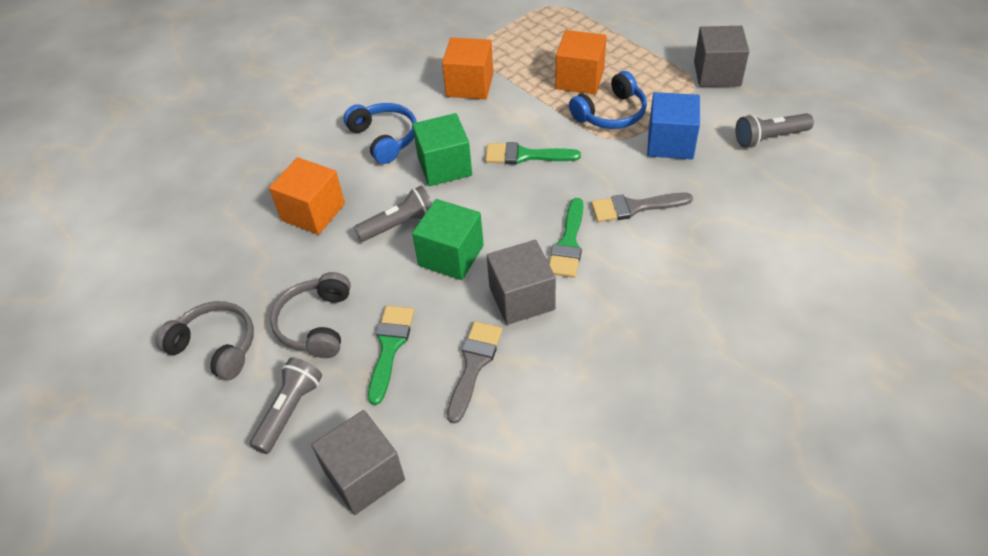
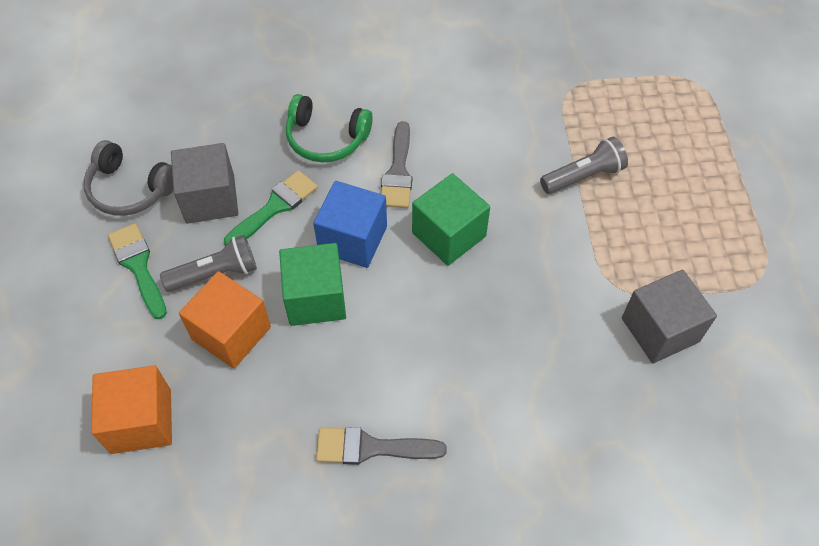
blue headphones: [344,103,417,164] [569,71,647,129] = 2 -> none = 0
green brush: [368,306,414,405] [485,142,581,165] [549,198,583,278] = 3 -> [108,223,167,319] [224,170,318,246] = 2
green headphones: none = 0 -> [286,94,373,162] = 1
grey cube: [311,410,405,515] [487,240,556,325] [694,26,749,87] = 3 -> [171,143,238,224] [622,269,717,364] = 2
grey flashlight: [250,358,322,454] [354,185,432,242] [735,113,814,148] = 3 -> [160,235,257,292] [540,137,628,194] = 2
grey headphones: [155,301,254,380] [270,272,351,358] = 2 -> [83,140,173,216] = 1
orange cube: [269,157,345,235] [442,37,493,99] [555,30,606,94] = 3 -> [91,365,172,454] [179,271,271,369] = 2

